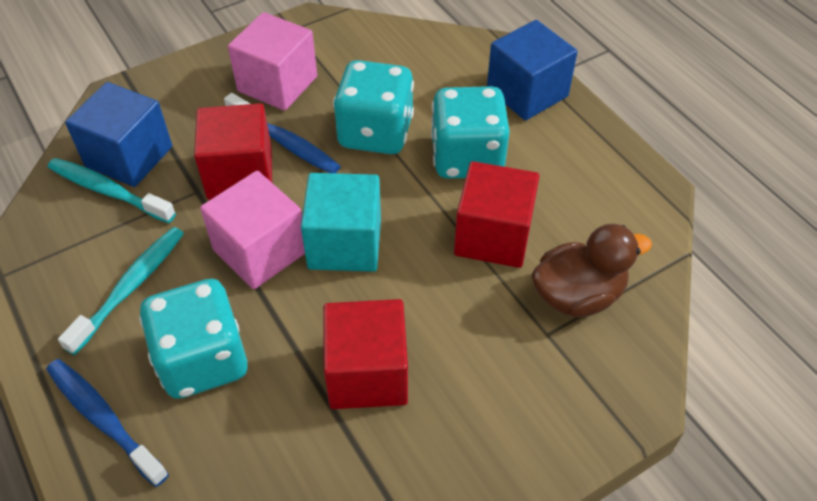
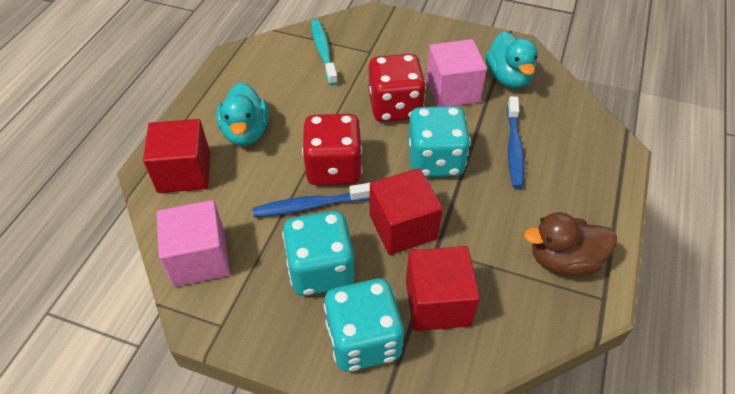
blue cube: [65,82,172,187] [487,20,578,120] = 2 -> none = 0
red dice: none = 0 -> [302,114,362,185] [369,54,426,122] = 2
turquoise cube: [301,173,381,272] = 1 -> none = 0
turquoise duck: none = 0 -> [216,82,269,146] [486,31,538,88] = 2
turquoise toothbrush: [48,158,176,223] [58,227,184,355] = 2 -> [311,19,338,86] = 1

